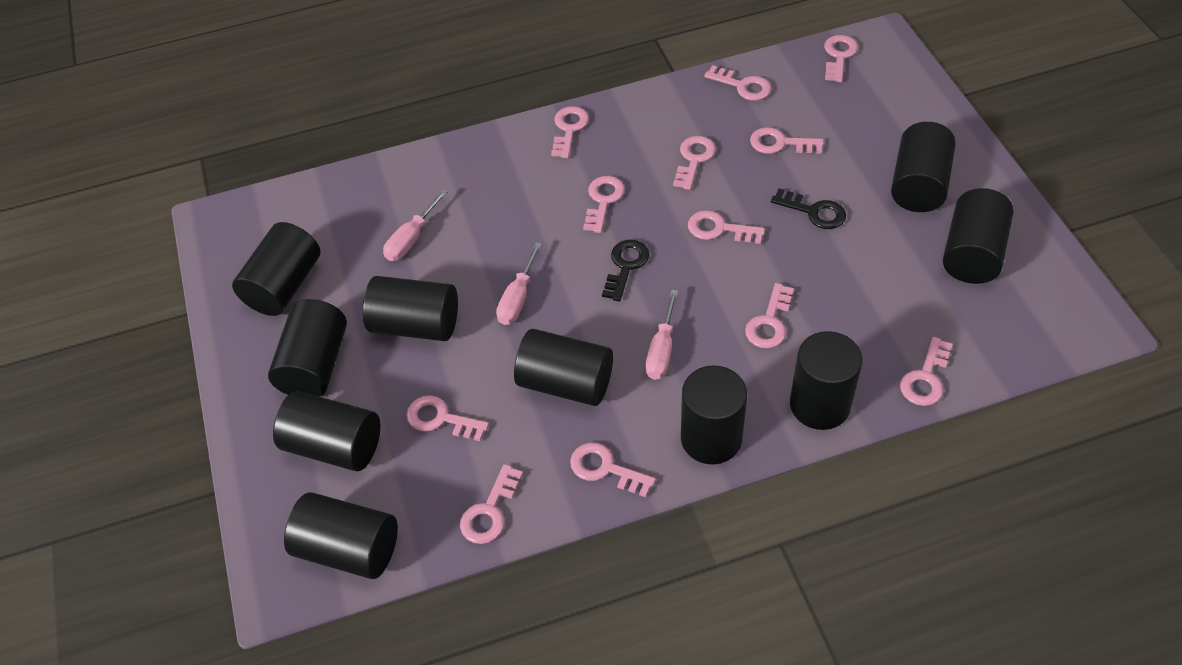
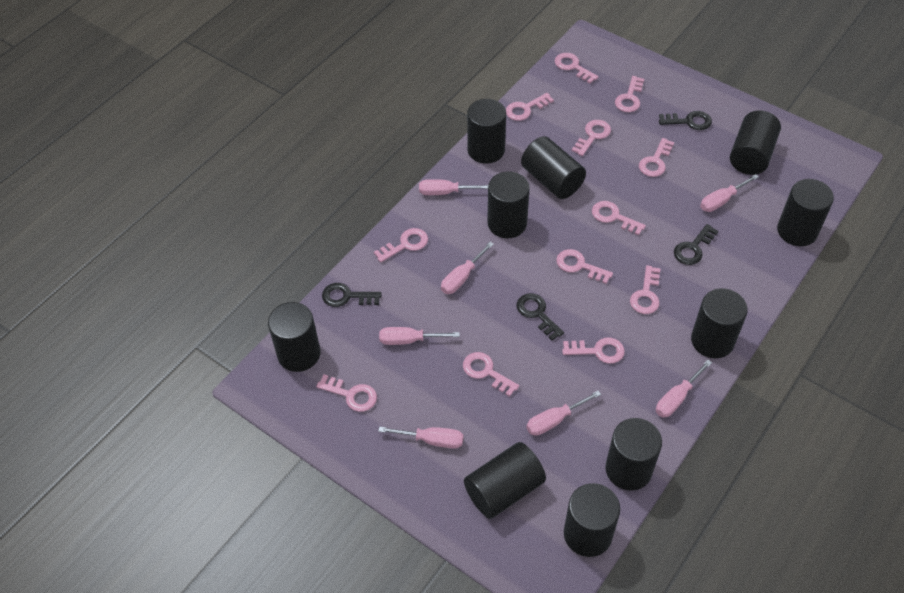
black key: [602,240,649,301] [771,188,846,229] = 2 -> [322,283,382,307] [517,293,564,340] [659,111,712,130] [674,224,718,265] = 4
pink screwdriver: [383,190,447,261] [496,242,542,325] [645,290,678,380] = 3 -> [378,426,464,449] [379,327,460,345] [419,179,488,195] [441,242,494,294] [526,391,601,436] [656,360,712,417] [700,174,759,212] = 7

